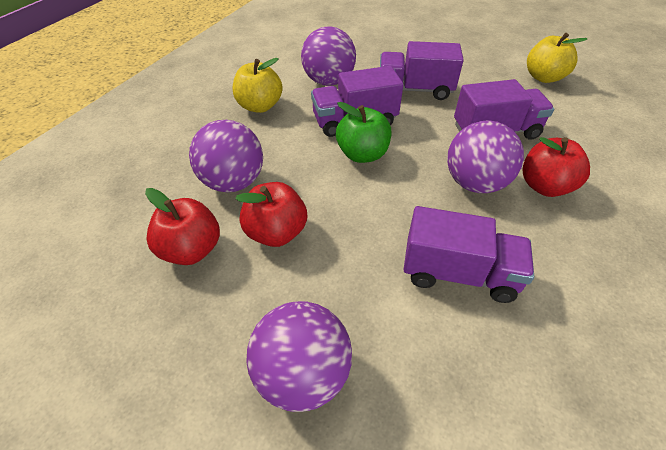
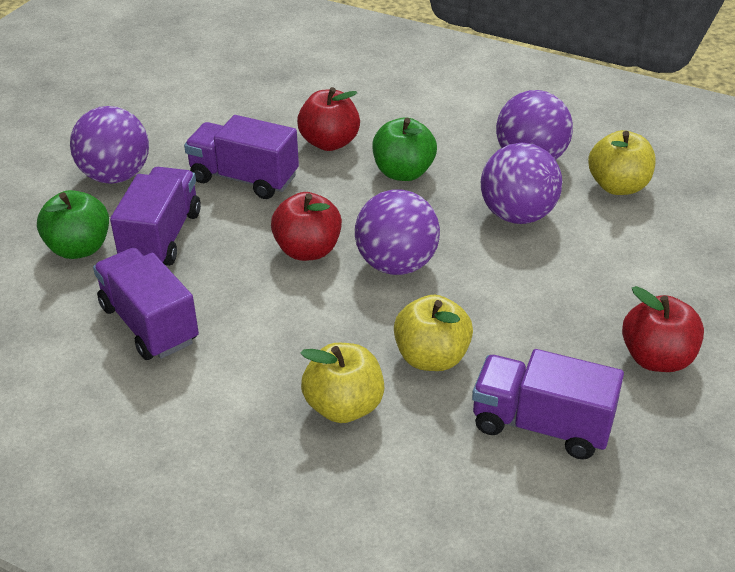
green apple: [336,102,392,163] = 1 -> [37,190,109,259] [372,117,437,181] = 2
yellow apple: [233,58,283,113] [527,33,587,83] = 2 -> [300,343,384,423] [394,295,473,371] [588,130,656,195] = 3

